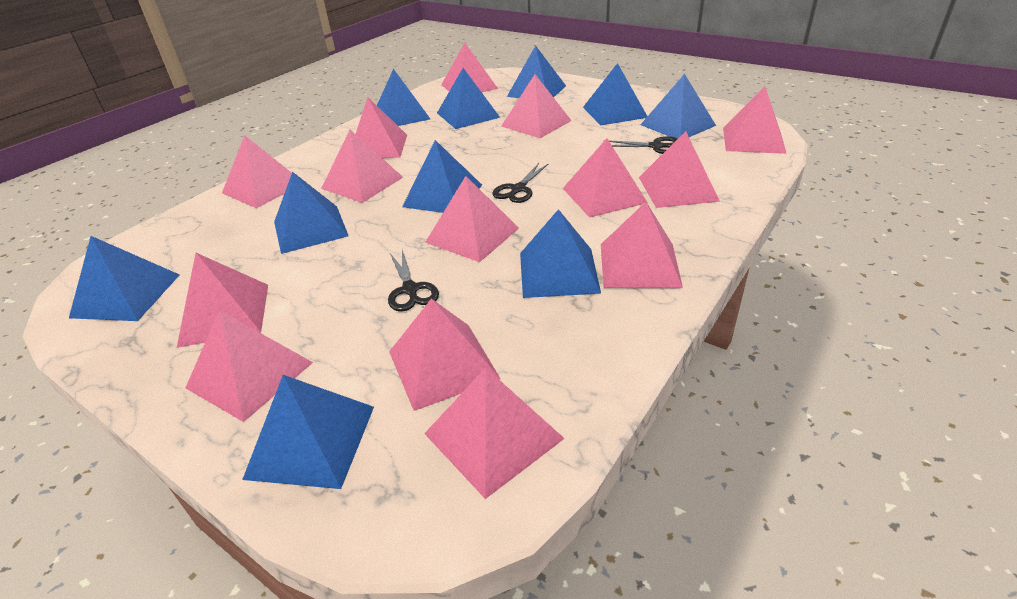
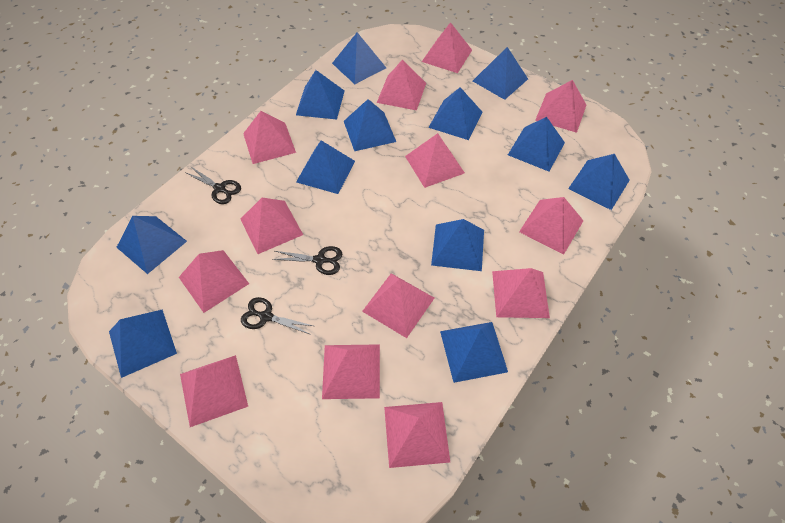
blue pyramid: [69,236,180,321] [242,375,374,489] [274,172,349,254] [377,69,430,126] [402,140,482,213] [437,68,500,129] [507,46,566,98] [520,209,601,298] [583,63,647,125] [641,74,716,138] = 10 -> [109,309,177,378] [116,216,187,274] [296,70,344,120] [296,140,355,194] [332,32,386,84] [344,99,396,151] [428,87,483,140] [431,219,484,271] [440,322,508,383] [473,47,528,100] [508,117,565,171] [568,154,630,210] = 12
pink pyramid: [177,253,268,348] [186,310,313,422] [222,135,292,208] [321,130,403,203] [356,97,407,158] [389,299,501,411] [424,368,565,499] [425,176,519,262] [441,43,498,92] [501,75,572,138] [563,138,648,218] [601,202,683,288] [639,131,720,208] [723,87,787,154] = 14 -> [179,250,249,313] [180,355,248,427] [241,198,303,254] [243,111,296,164] [322,344,380,399] [362,273,434,338] [377,60,426,110] [384,402,450,468] [405,133,465,188] [422,22,472,73] [492,268,550,318] [519,197,584,254] [535,80,586,133] = 13

